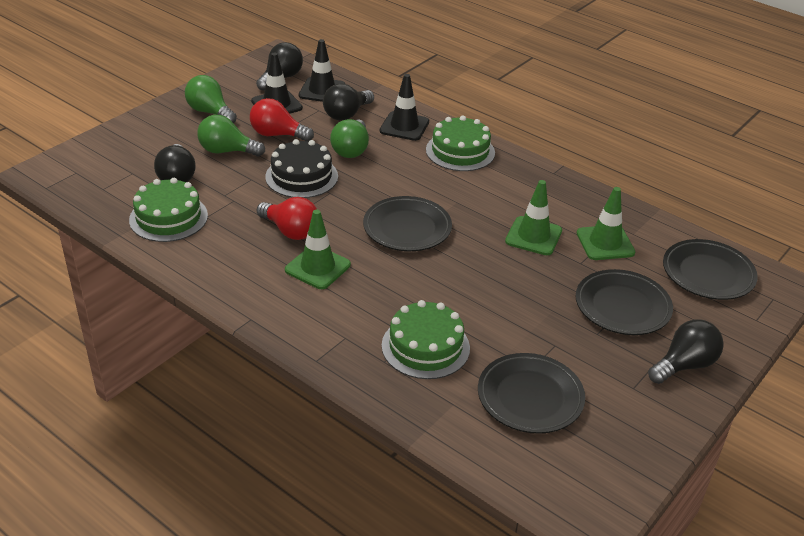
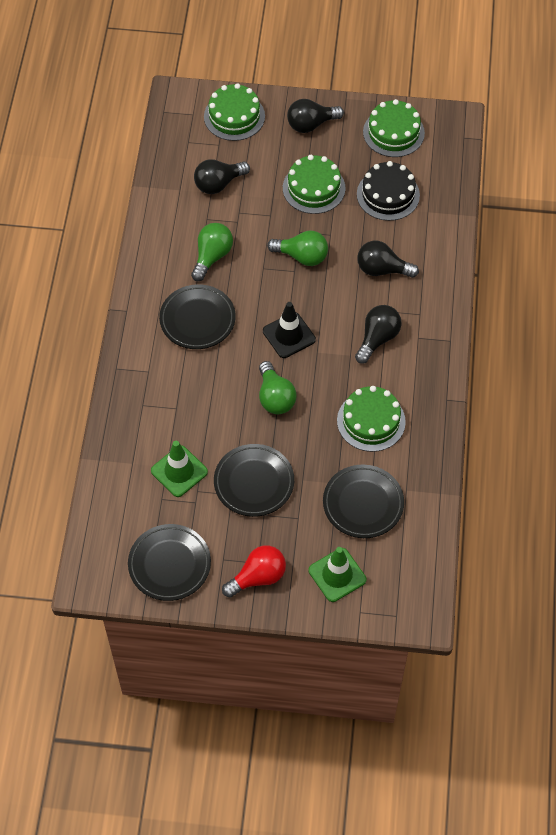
black traffic cone: [251,53,303,114] [299,39,346,102] [380,74,429,141] = 3 -> [263,302,316,358] = 1
green cake: [129,178,208,242] [382,300,470,379] [426,115,495,171] = 3 -> [204,83,265,141] [283,155,345,214] [337,386,406,452] [363,99,425,157] = 4
green traffic cone: [285,210,351,289] [505,180,562,255] [577,187,635,260] = 3 -> [151,441,208,497] [309,547,366,602] = 2
red light bulb: [250,98,314,141] [257,197,317,240] = 2 -> [222,545,286,598] = 1

